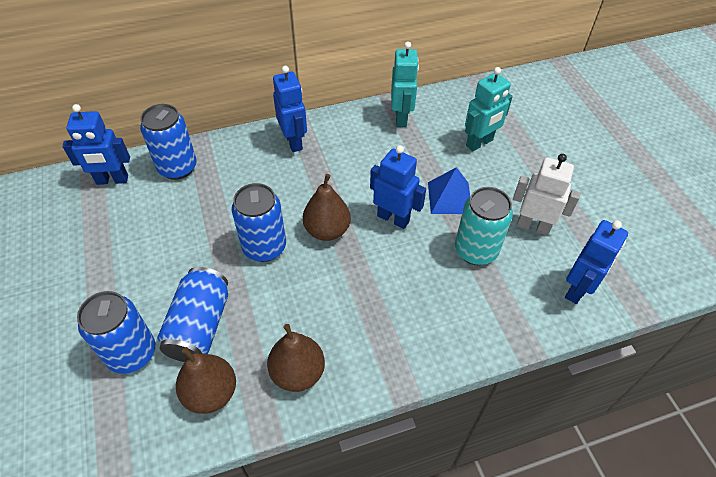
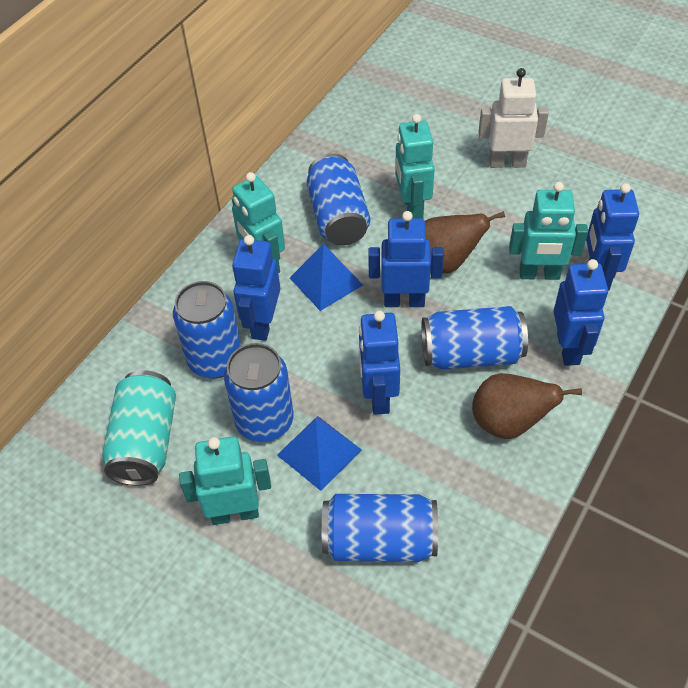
blue can: [77,291,155,374] [140,104,197,180] [157,267,228,362] [232,183,286,262] = 4 -> [173,281,242,379] [224,343,294,442] [307,153,370,245] [322,494,438,562] [421,306,528,370] = 5
blue pyramid: [428,167,470,214] = 1 -> [277,416,362,491] [290,244,363,311] = 2
blue robot: [62,104,130,185] [273,66,307,152] [370,145,426,229] [565,220,628,304] = 4 -> [232,235,280,341] [359,310,400,415] [368,211,444,307] [553,259,608,366] [586,183,639,291] = 5
brown pear: [176,347,236,414] [267,324,325,392] [303,174,351,241] = 3 -> [425,211,505,274] [472,373,582,439] = 2
turquoise robot: [391,41,419,127] [465,67,513,151] = 2 -> [179,436,271,525] [232,172,285,273] [395,114,435,219] [509,182,588,280] = 4

